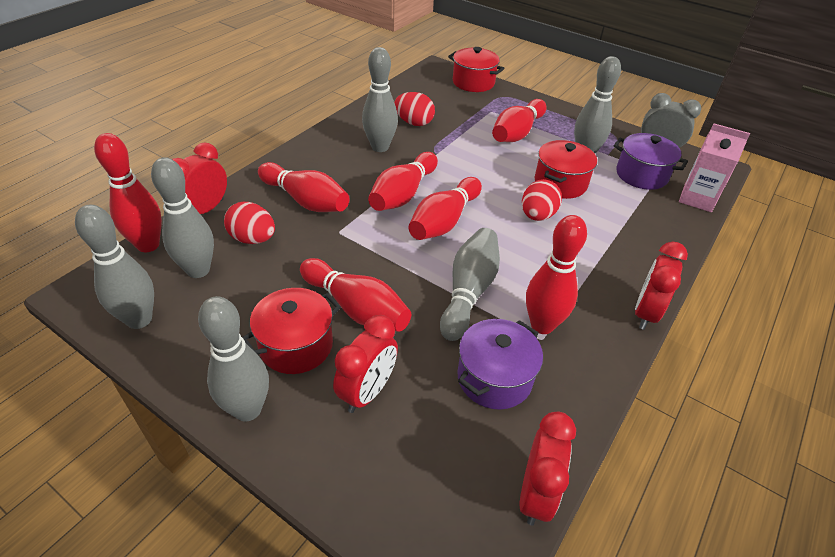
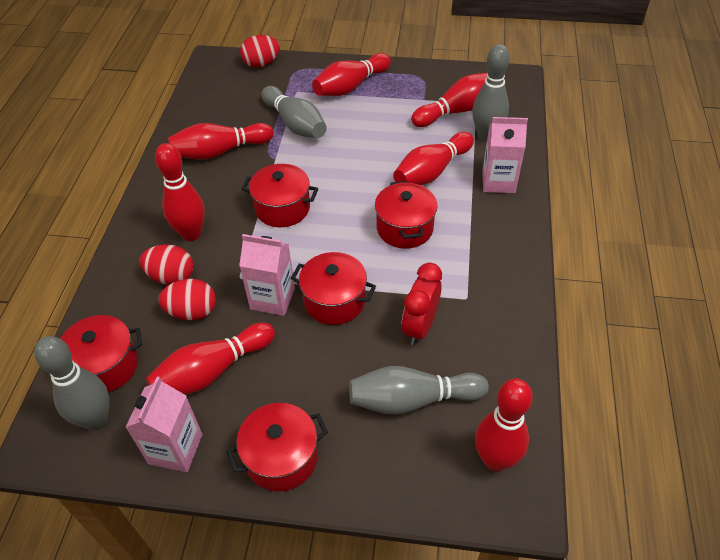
grey bowling pin: [75,205,154,329] [151,157,214,278] [198,296,269,422] [362,47,398,152] [440,228,500,341] [574,56,621,154] = 6 -> [34,336,109,430] [262,86,327,138] [349,366,489,415] [472,44,510,141] = 4
grey clock: [641,93,701,148] = 1 -> none = 0
pink carton: [679,123,750,212] = 1 -> [125,377,202,472] [239,234,295,316] [482,117,528,193] = 3
purple pot: [458,319,543,410] [614,133,688,190] = 2 -> none = 0
red clock: [172,142,227,214] [333,315,398,413] [519,412,576,525] [635,241,688,330] = 4 -> [402,263,442,345] = 1
red pot: [242,288,341,374] [448,47,505,92] [535,140,597,199] = 3 -> [60,315,142,392] [227,403,328,491] [241,164,318,227] [291,252,376,325] [375,181,437,249] = 5

